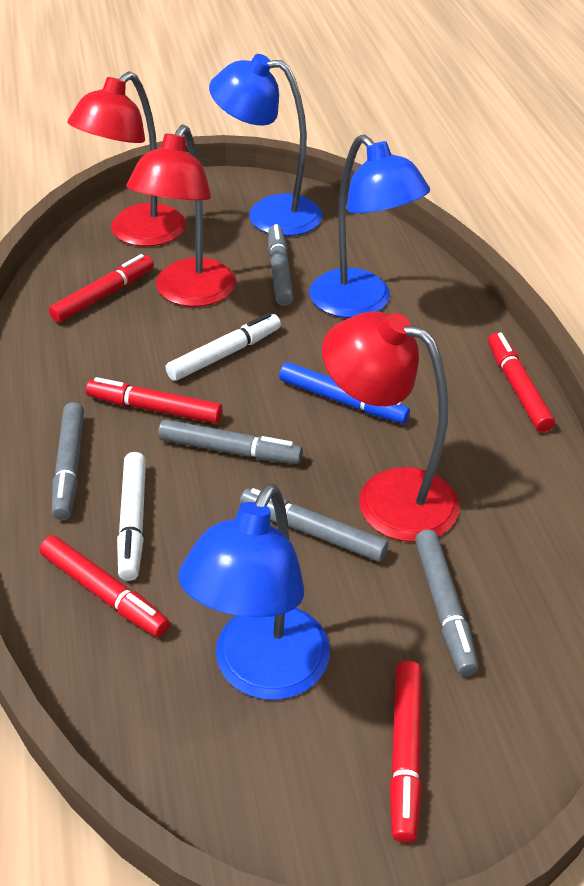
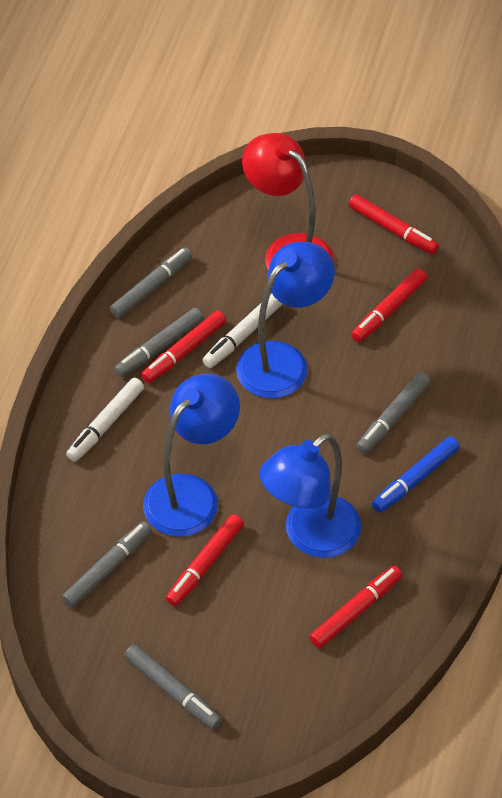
red lamp: [68,71,186,246] [126,124,236,307] [322,311,459,542] = 3 -> [242,133,334,270] = 1

